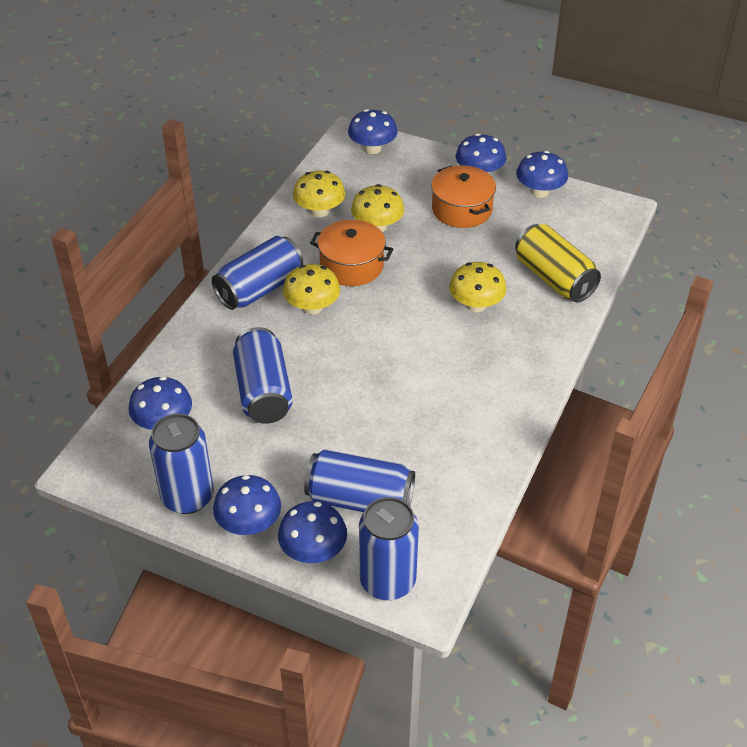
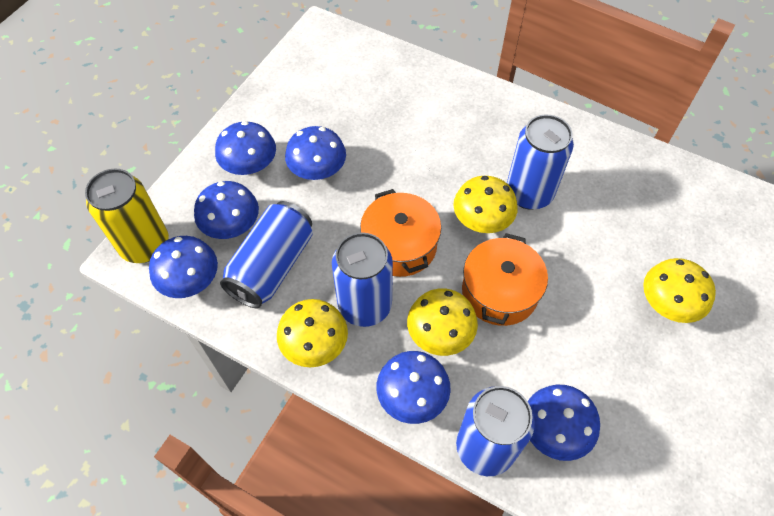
blue can: [149,413,214,514] [212,236,303,310] [233,327,293,424] [304,449,415,512] [359,497,419,600] = 5 -> [220,201,313,309] [332,233,393,327] [456,386,535,476] [507,114,574,210] = 4

